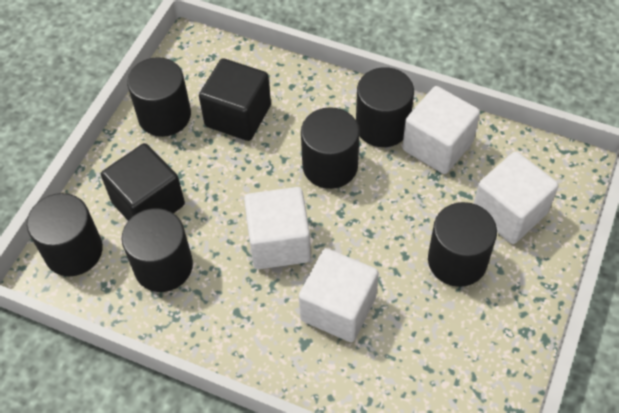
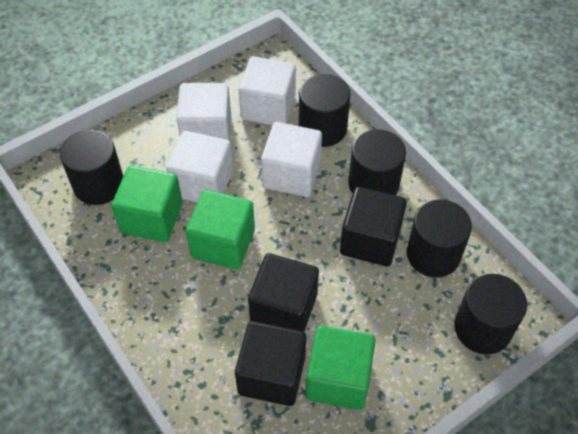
black cube: [101,143,185,221] [199,58,271,141] = 2 -> [235,321,306,406] [248,253,319,332] [340,187,407,266] = 3
black cylinder: [27,193,103,276] [121,208,193,292] [127,57,191,137] [301,107,360,189] [356,67,414,147] [428,202,497,287] = 6 -> [60,130,123,205] [299,74,351,147] [348,129,406,196] [407,200,472,278] [454,274,527,354] = 5
green cube: none = 0 -> [111,166,183,242] [186,190,255,269] [306,326,376,410] = 3

